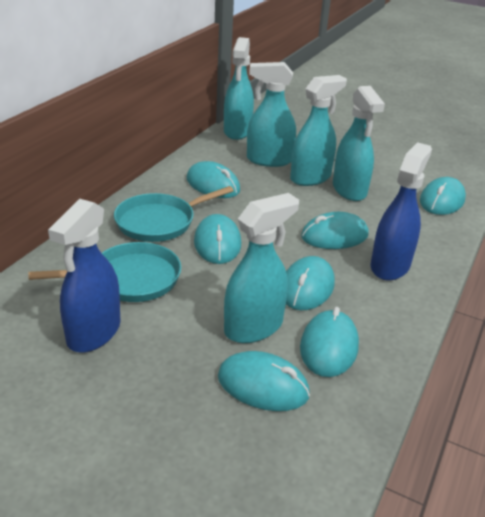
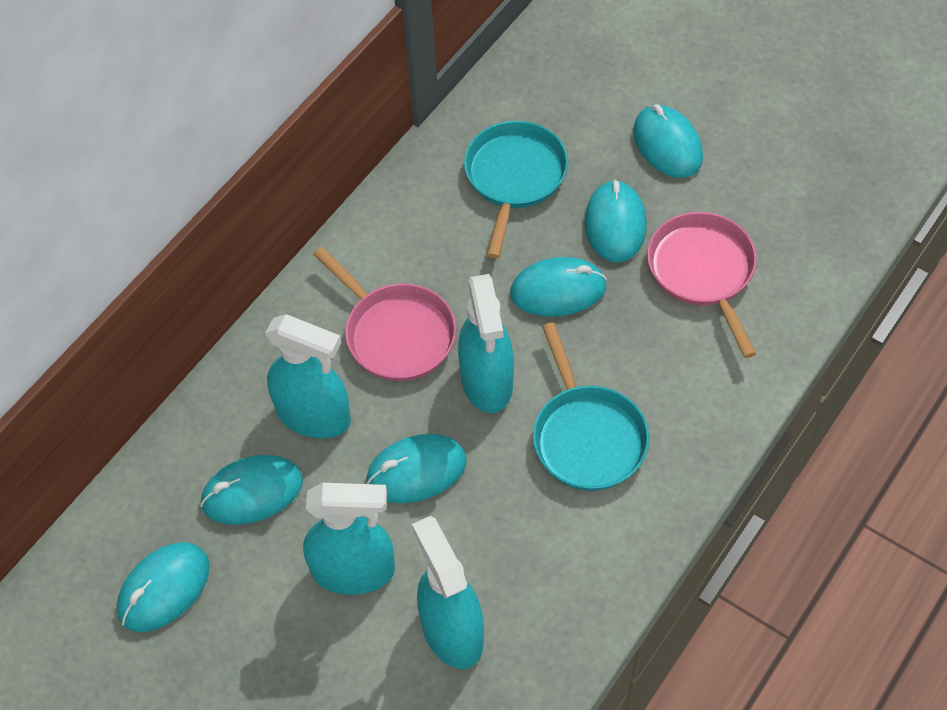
blue spray bottle: [48,199,121,353] [370,142,432,281] = 2 -> none = 0
pink pan: none = 0 -> [313,247,456,381] [647,212,757,358] = 2
turquoise mouse: [187,161,240,198] [194,214,241,264] [218,351,310,411] [286,256,335,310] [300,307,359,377] [301,212,369,249] [420,177,466,215] = 7 -> [117,542,210,632] [200,455,303,525] [366,434,467,503] [510,257,607,317] [585,180,647,262] [633,104,703,178] = 6
turquoise spray bottle: [224,37,254,140] [224,193,299,343] [247,62,296,167] [290,75,347,186] [333,86,385,201] = 5 -> [265,314,351,438] [303,483,395,595] [412,516,484,669] [458,274,514,413] = 4

